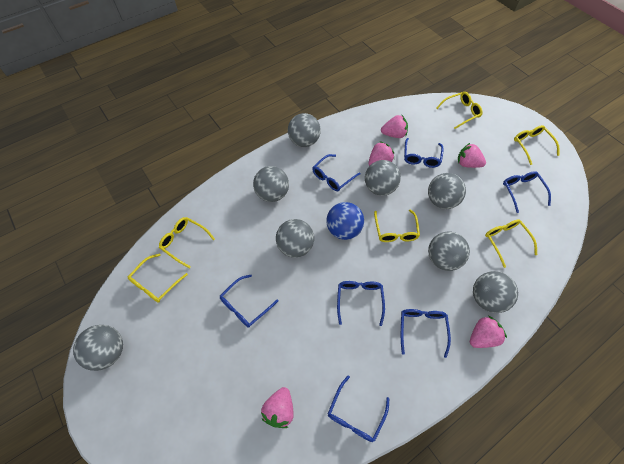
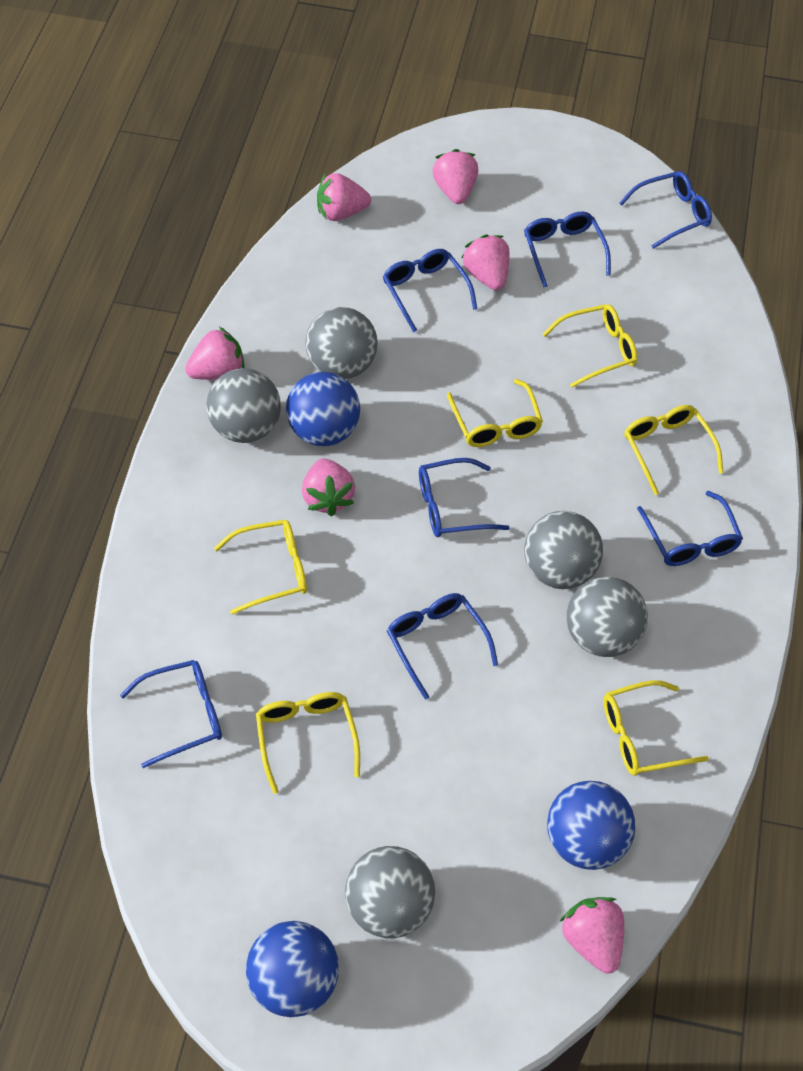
blue ball: [326,202,364,240] = 1 -> [246,921,339,1017] [286,372,360,446] [547,781,635,870] = 3
grey ball: [73,325,123,371] [253,166,289,202] [276,219,314,258] [288,113,321,147] [365,160,401,196] [428,173,466,209] [428,232,470,271] [473,271,518,313] = 8 -> [206,368,281,443] [306,307,378,379] [345,846,435,938] [524,511,603,589] [567,577,648,657] = 5
pink strawberry: [261,387,294,428] [368,141,394,166] [381,115,408,138] [458,143,486,168] [470,316,507,348] = 5 -> [185,327,245,380] [302,458,355,517] [317,173,371,221] [432,149,479,204] [462,234,510,290] [559,897,624,974] = 6

